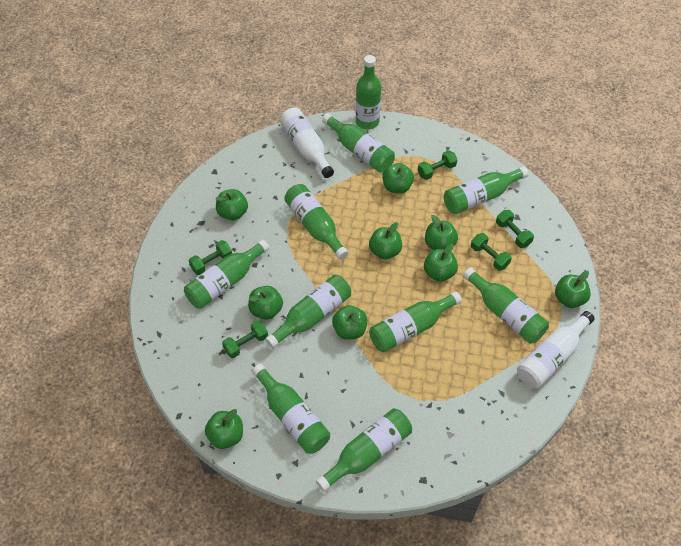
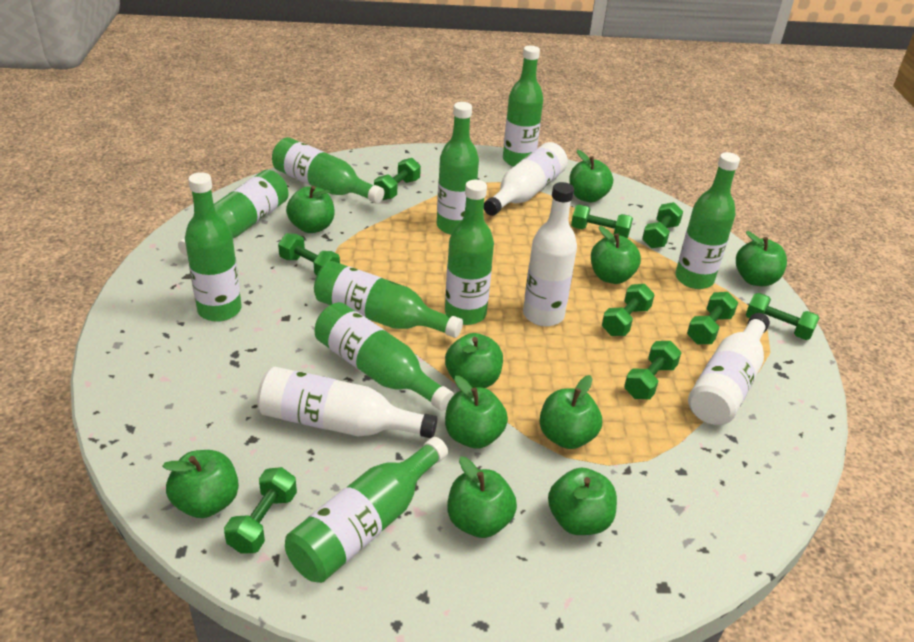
green apple: [205,409,243,449] [215,189,248,221] [248,286,283,320] [332,305,367,340] [369,222,402,259] [382,163,414,194] [424,243,458,282] [425,215,458,250] [555,271,591,308] = 9 -> [162,450,239,518] [286,186,335,233] [445,333,503,388] [445,376,508,449] [447,457,517,538] [540,375,602,449] [548,468,617,535] [569,150,613,202] [591,226,641,284] [736,231,787,286] = 10
green dumbbell: [188,240,232,275] [222,320,268,358] [417,150,458,180] [471,233,512,271] [496,210,534,248] = 5 -> [224,467,297,554] [278,233,340,275] [374,158,421,200] [571,205,633,238] [602,284,655,336] [624,341,681,399] [642,202,683,248] [687,292,738,344] [746,293,820,340] = 9
white bottle: [280,108,334,178] [517,311,595,388] = 2 -> [257,367,437,438] [484,142,568,216] [523,182,577,326] [688,313,770,425] = 4

